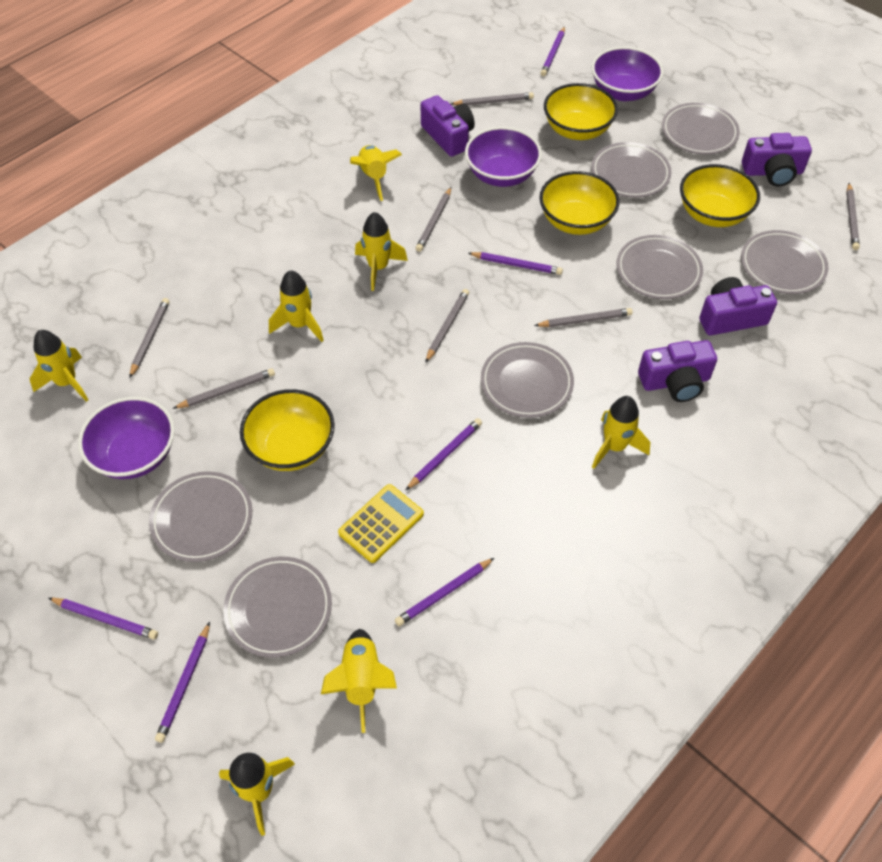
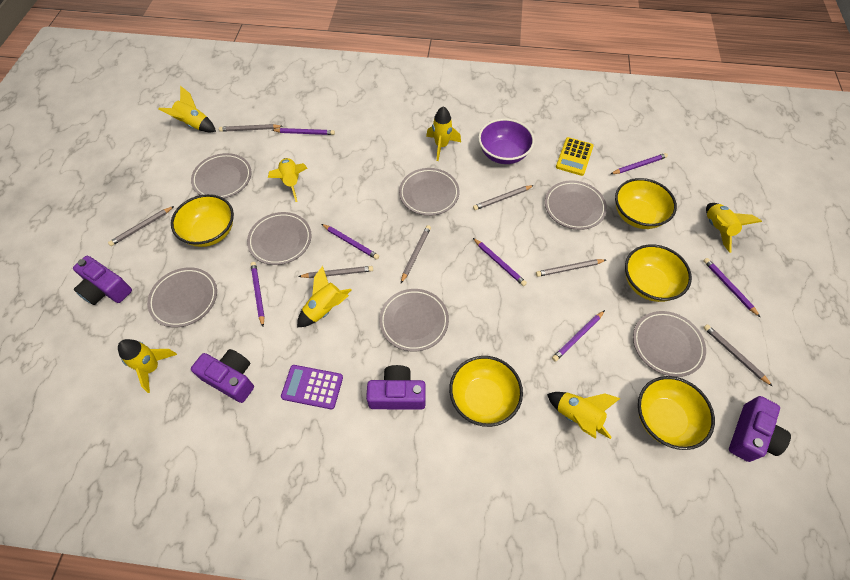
purple bowl: [78,397,175,479] [465,127,542,187] [592,47,664,101] = 3 -> [478,119,535,164] = 1
purple calculator: none = 0 -> [281,365,343,409] = 1
purple pencil: [49,598,158,640] [155,622,210,743] [395,558,494,626] [406,418,482,490] [468,252,563,275] [541,27,565,76] = 6 -> [251,262,265,327] [272,128,335,135] [322,224,379,260] [473,238,527,286] [552,310,605,362] [611,153,668,174] [703,258,760,317] = 7
yellow bowl: [240,389,335,471] [539,171,620,235] [544,83,618,140] [680,164,760,227] = 4 -> [171,194,234,247] [449,356,523,427] [615,178,677,229] [625,244,692,302] [638,376,715,450] = 5

